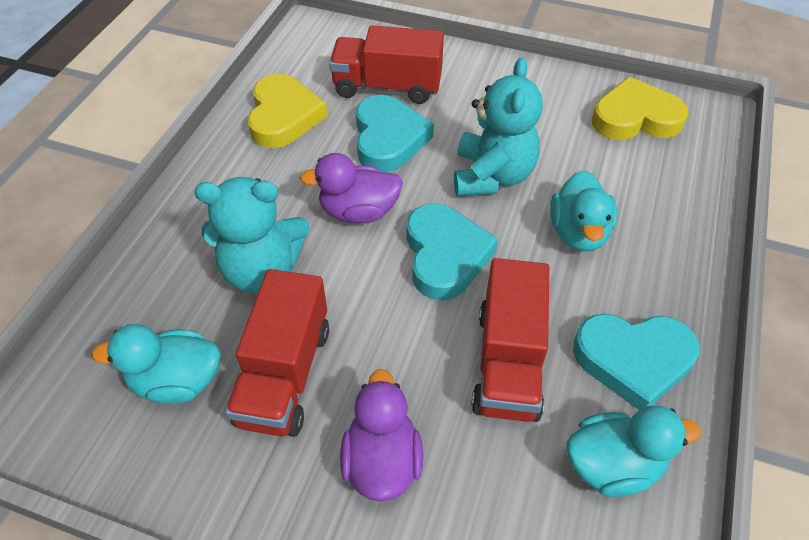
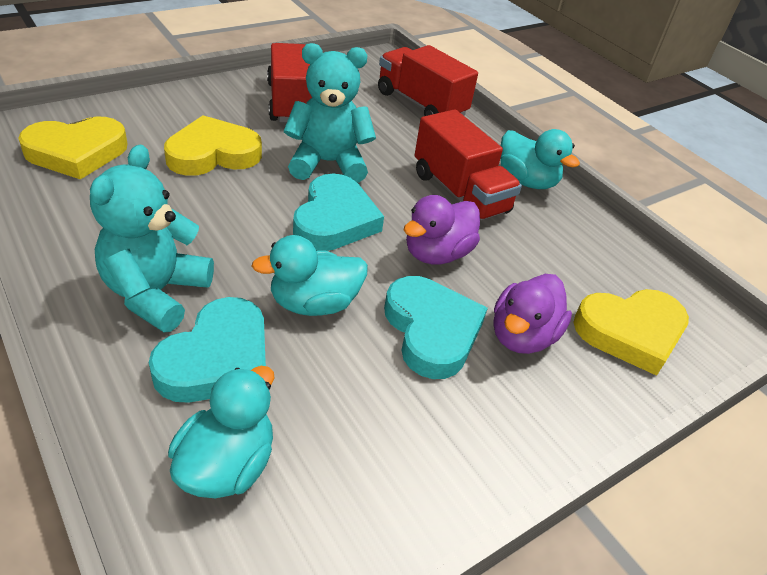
yellow heart: [248,74,328,148] [592,77,689,140] = 2 -> [18,117,128,180] [164,115,262,176] [573,289,689,376] = 3

